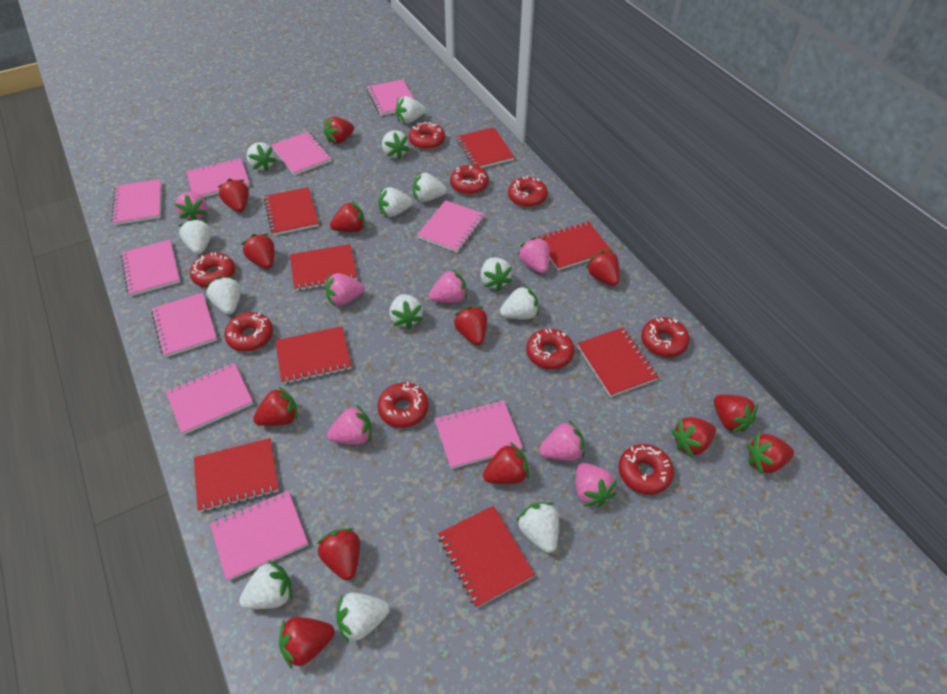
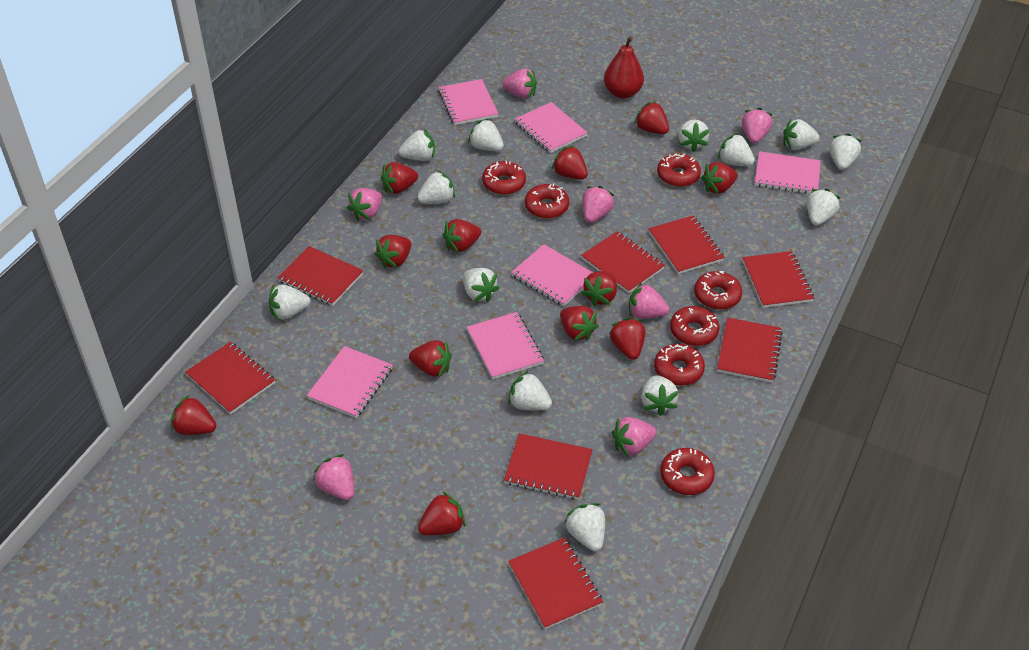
pink notebook: [111,179,162,225] [121,240,180,296] [151,293,217,358] [166,363,253,435] [186,158,250,197] [210,491,308,581] [271,131,332,176] [367,79,414,116] [417,200,485,253] [435,400,523,469] = 10 -> [307,346,393,418] [438,79,499,125] [467,312,544,379] [511,244,593,306] [515,102,588,153] [755,151,821,194] = 6
red donut: [190,252,235,288] [225,312,273,352] [377,382,429,428] [409,122,445,150] [450,165,489,195] [508,176,548,207] [526,329,574,369] [619,444,674,495] [641,317,690,357] = 9 -> [482,161,526,195] [525,183,569,219] [654,344,705,386] [657,154,701,187] [660,448,715,495] [670,306,719,346] [694,271,742,310] = 7
red pear: none = 0 -> [604,36,644,99] = 1
red strawberry: [218,179,249,212] [242,234,274,269] [253,386,298,426] [279,617,334,670] [317,528,360,580] [323,116,354,144] [330,201,365,232] [453,306,487,345] [483,442,529,484] [585,250,620,286] [671,417,716,458] [714,395,758,433] [747,433,794,475] = 13 -> [171,395,216,435] [375,235,411,268] [381,162,418,194] [409,340,452,378] [418,491,466,535] [443,219,481,253] [552,145,588,180] [560,306,599,341] [581,271,617,306] [609,318,645,360] [634,102,669,134] [701,162,738,194] = 12

